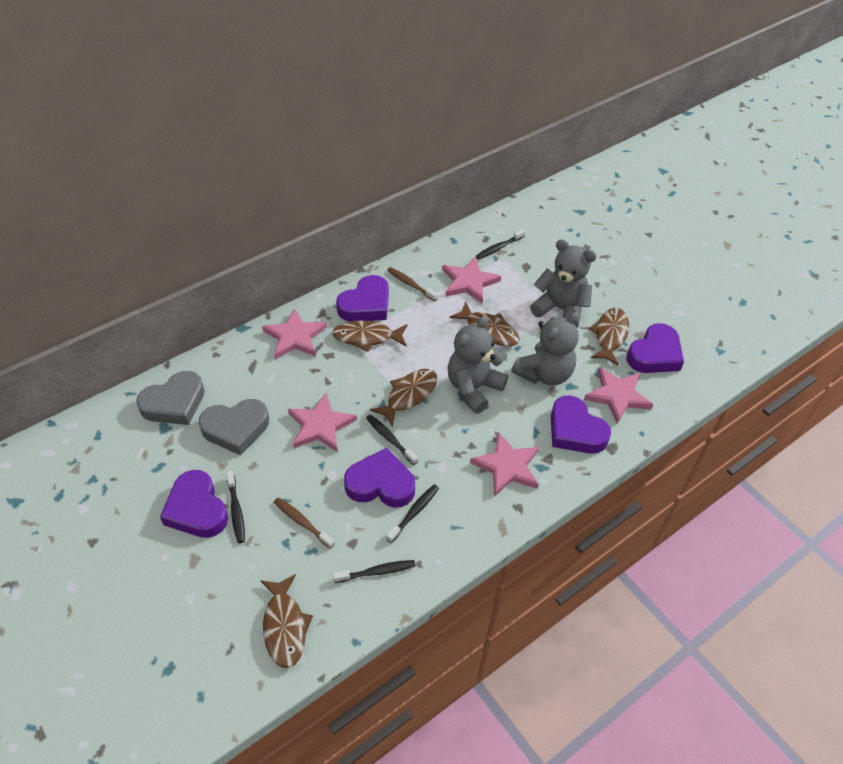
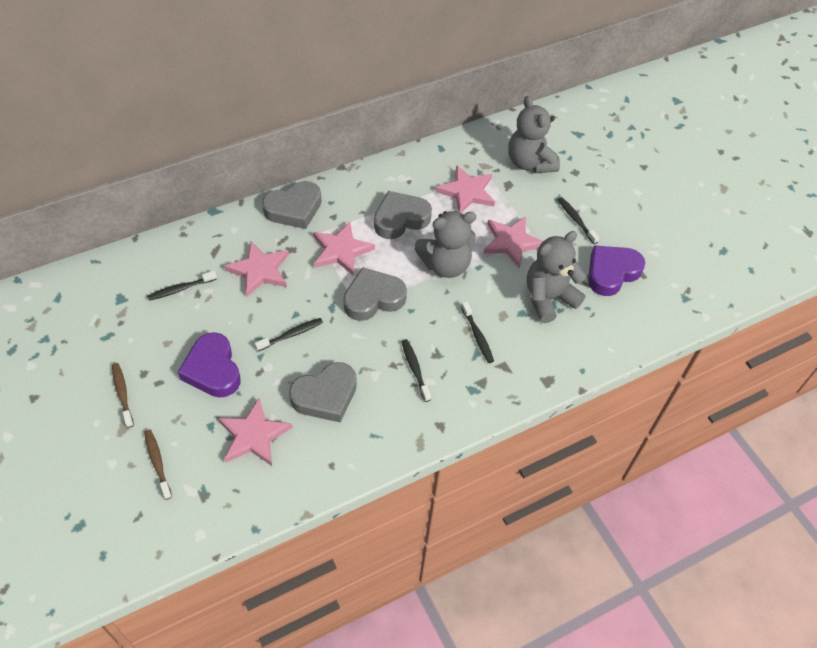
brown fish: [260,574,313,668] [332,321,407,352] [370,369,437,427] [449,302,520,347] [589,308,629,366] = 5 -> none = 0
grey heart: [136,371,205,425] [199,399,269,455] = 2 -> [262,181,321,229] [289,362,357,422] [343,267,407,321] [374,191,432,239] = 4
purple heart: [160,470,228,538] [336,275,389,321] [344,448,415,508] [551,396,611,454] [627,323,684,373] = 5 -> [178,332,241,398] [588,245,645,296] = 2

